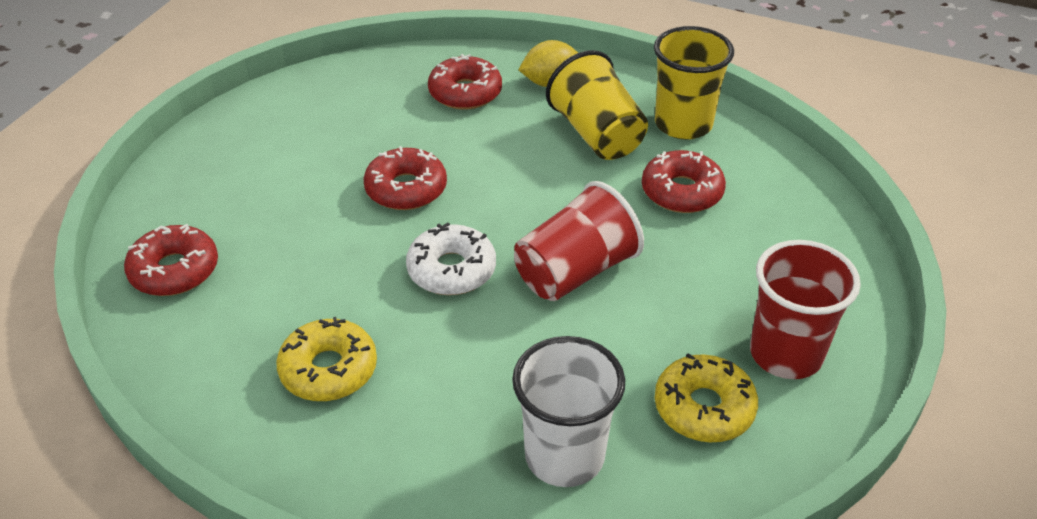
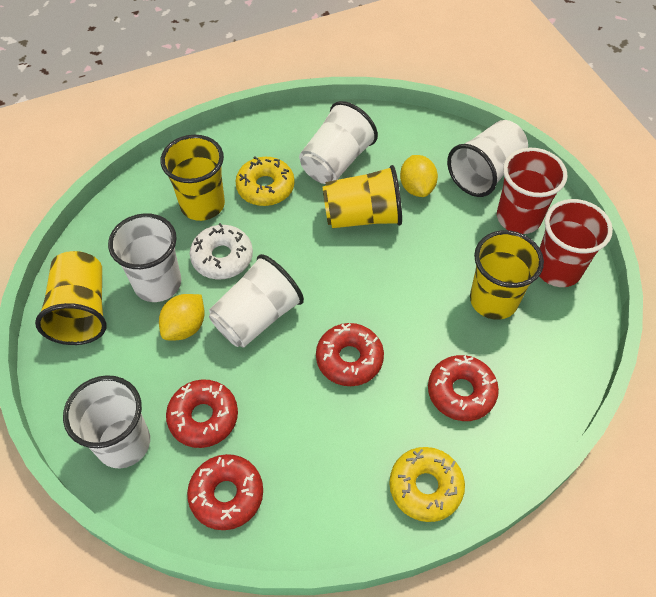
white cup: [512,336,625,487] = 1 -> [63,375,150,468] [108,213,181,302] [209,254,304,348] [299,101,378,184] [447,120,528,197] = 5
yellow cup: [546,50,648,160] [654,26,734,140] = 2 -> [35,251,107,345] [161,135,225,221] [323,165,402,228] [470,230,544,320] = 4
yellow lemon: [518,40,578,87] = 1 -> [159,294,205,340] [400,155,438,197] = 2

